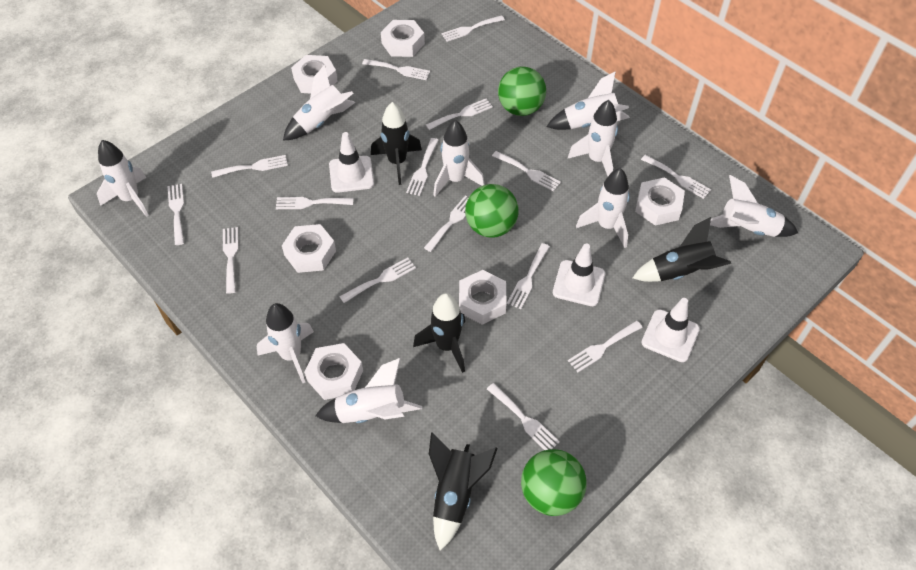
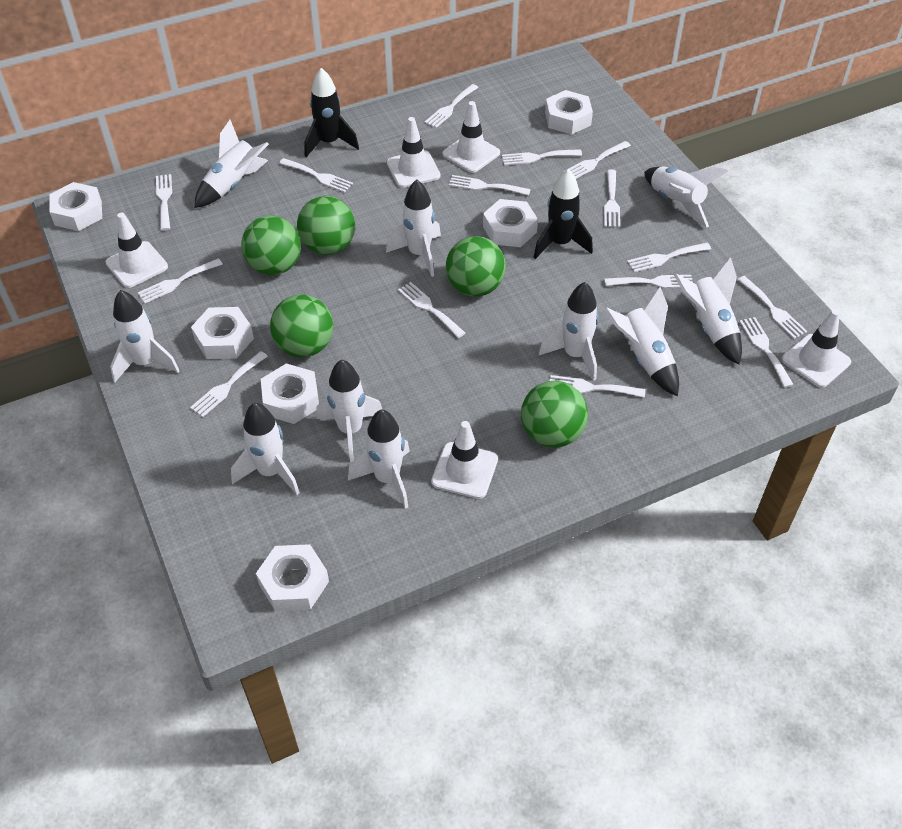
black rocket: [371,102,422,185] [413,293,465,373] [429,432,498,550] [633,217,731,282] = 4 -> [305,68,359,157] [534,169,593,259] = 2
green ball: [465,184,519,238] [498,66,546,116] [521,449,587,516] = 3 -> [241,215,301,275] [270,294,333,357] [297,196,355,255] [446,236,506,296] [521,381,588,448] = 5
white rocket: [97,140,149,217] [257,303,314,383] [283,64,355,141] [315,358,422,423] [433,120,485,197] [546,71,630,130] [568,100,618,176] [576,168,630,248] [710,175,798,237] = 9 -> [110,290,180,383] [194,120,269,208] [231,402,300,495] [316,359,383,462] [348,409,410,509] [386,179,441,277] [539,282,599,381] [604,287,679,397] [644,166,728,227] [674,257,742,365] = 10
white traffic cone: [329,132,374,193] [553,244,605,306] [641,298,700,362] = 3 -> [106,213,168,288] [387,117,440,188] [431,421,498,499] [442,101,500,173] [782,309,851,388] = 5

